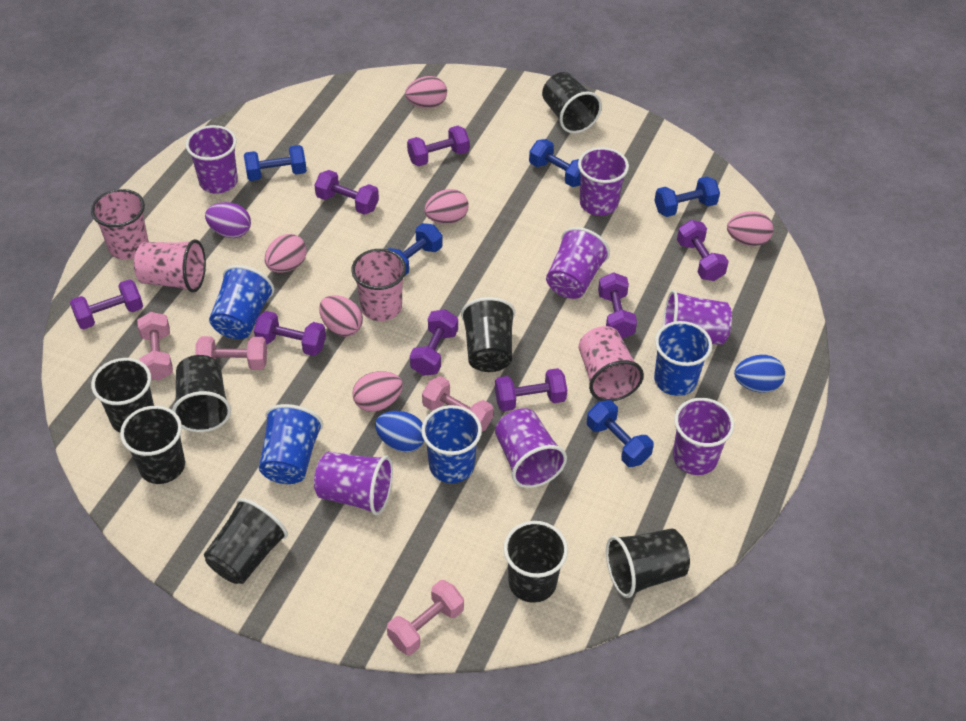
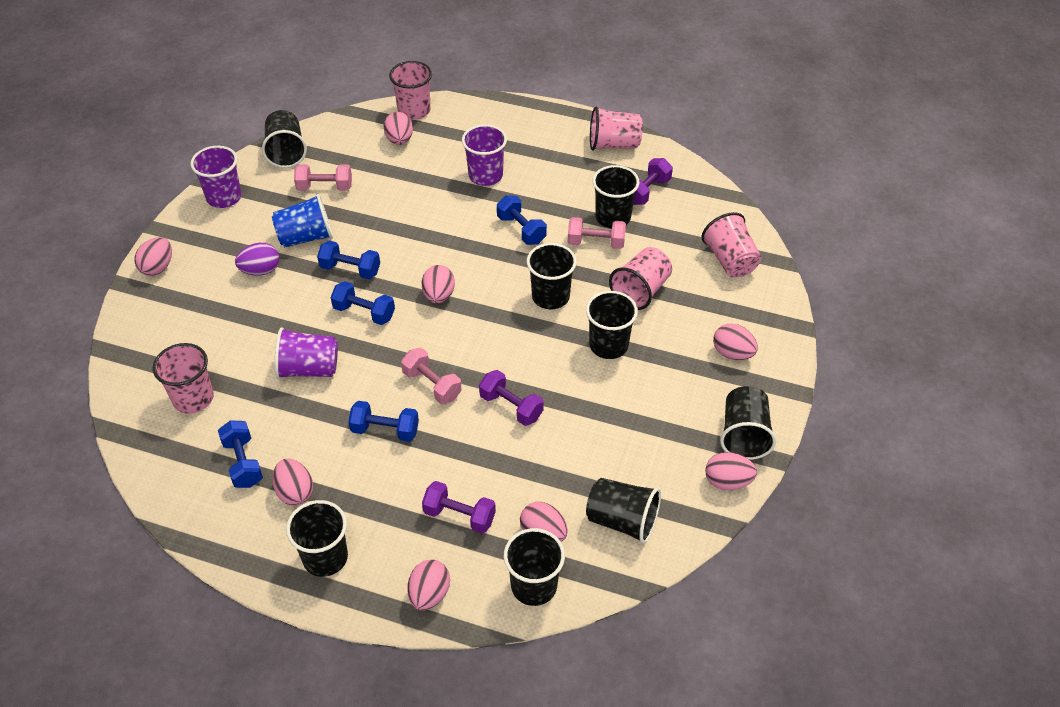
blue cup: [209,265,274,339] [259,404,323,484] [421,405,482,483] [654,321,712,396] = 4 -> [272,194,333,247] = 1
blue egg: [375,411,424,453] [734,355,785,393] = 2 -> none = 0
pink cup: [91,189,149,260] [134,239,206,293] [351,249,406,321] [579,326,644,401] = 4 -> [153,343,214,414] [389,61,432,120] [590,107,643,151] [609,247,672,310] [702,212,761,277] = 5
pink dumbbell: [137,312,173,381] [195,336,267,370] [387,580,464,655] [422,376,493,432] = 4 -> [294,164,352,191] [401,348,462,404] [568,217,626,249] = 3
pink egg: [265,234,307,273] [319,295,363,337] [352,371,403,412] [405,76,447,108] [424,189,469,224] [727,211,774,246] = 6 -> [134,237,172,276] [273,458,313,506] [384,112,413,145] [407,559,450,611] [421,265,455,303] [520,502,568,542] [705,452,757,490] [713,324,758,360] = 8
purple cup: [185,125,238,193] [314,452,393,515] [495,408,567,488] [546,227,610,299] [578,147,629,216] [663,290,732,345] [673,398,734,475] = 7 -> [190,146,242,208] [275,327,338,379] [462,124,507,186] = 3
purple dumbbell: [70,279,143,329] [254,311,326,356] [315,170,379,215] [407,126,469,166] [410,309,458,376] [495,368,567,411] [598,272,637,339] [677,220,729,281] = 8 -> [422,481,496,534] [479,370,544,426] [633,158,673,205] = 3

